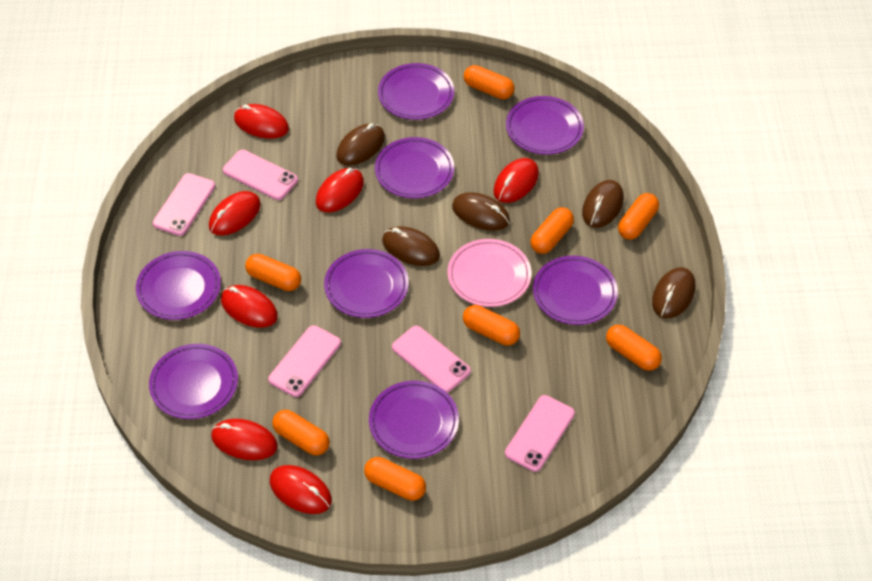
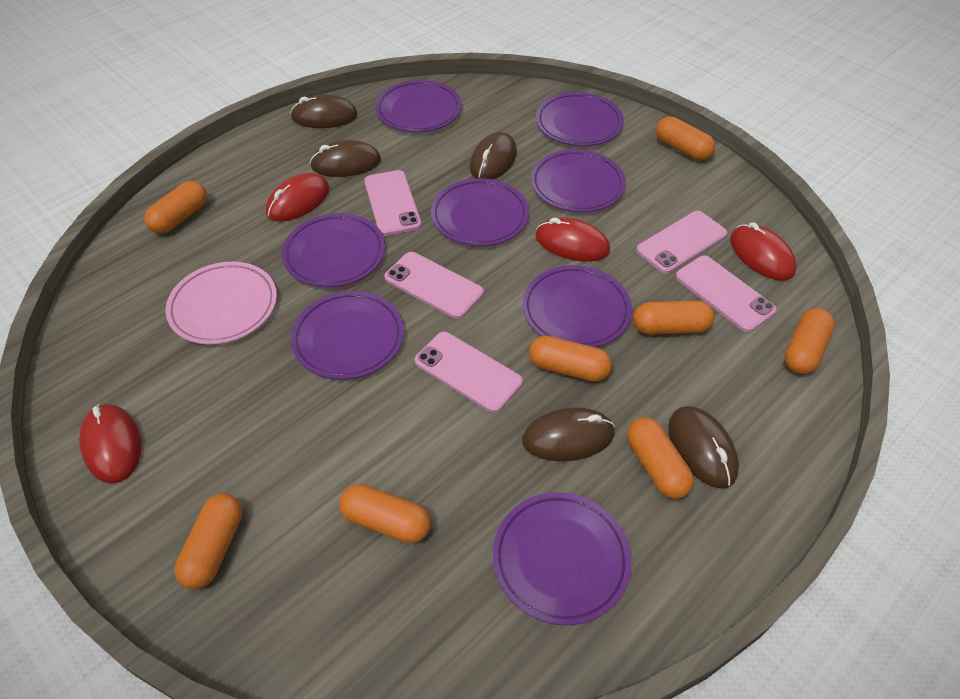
red mouse: [209,191,261,235] [211,419,278,460] [221,285,278,328] [234,104,289,139] [270,465,332,514] [316,168,364,212] [493,158,539,203] = 7 -> [79,404,142,484] [266,173,330,222] [535,217,610,262] [730,222,797,281] = 4

